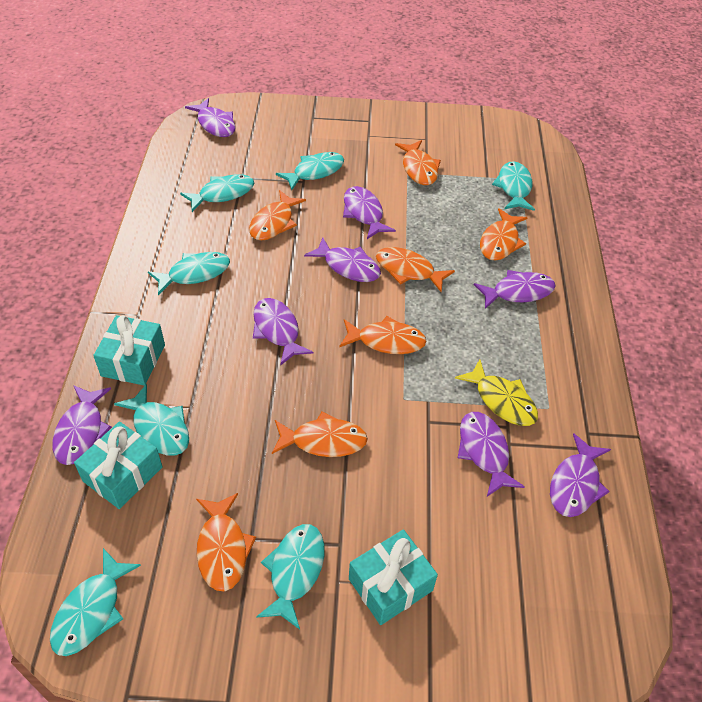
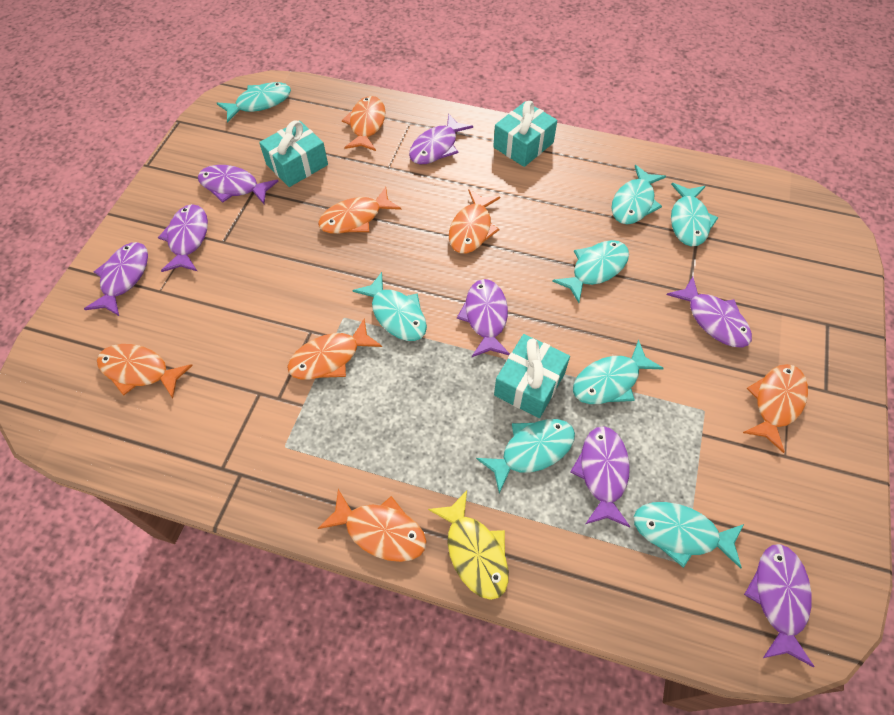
turquoise fish: [50,548,141,656] [114,384,189,456] [148,252,230,295] [180,174,254,212] [256,524,325,629] [276,152,344,190] [492,161,535,211] = 7 -> [217,82,291,123] [352,272,427,341] [476,419,575,493] [552,240,629,303] [573,340,664,404] [611,165,666,224] [633,502,744,569] [671,183,719,246] = 8

